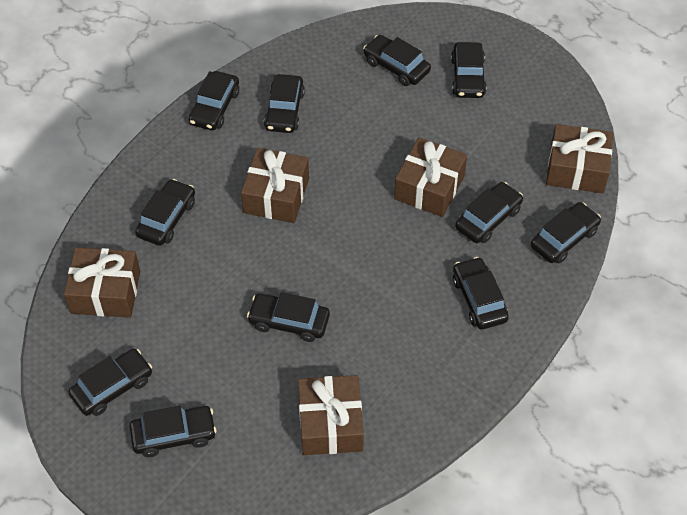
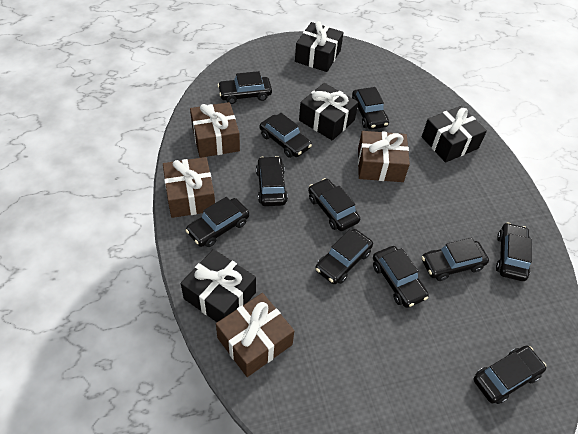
black gift: none = 0 -> [181,249,256,322] [295,21,344,72] [299,83,358,141] [422,106,487,163] = 4
brown gift: [64,247,140,318] [241,148,309,223] [298,375,364,455] [394,137,467,217] [546,124,613,193] = 5 -> [163,157,215,218] [190,102,240,158] [216,293,294,377] [358,131,410,182] = 4

